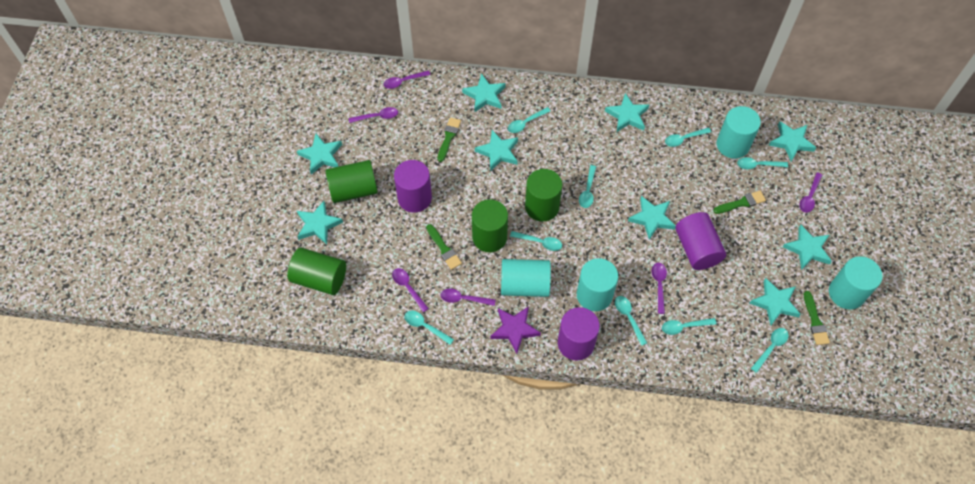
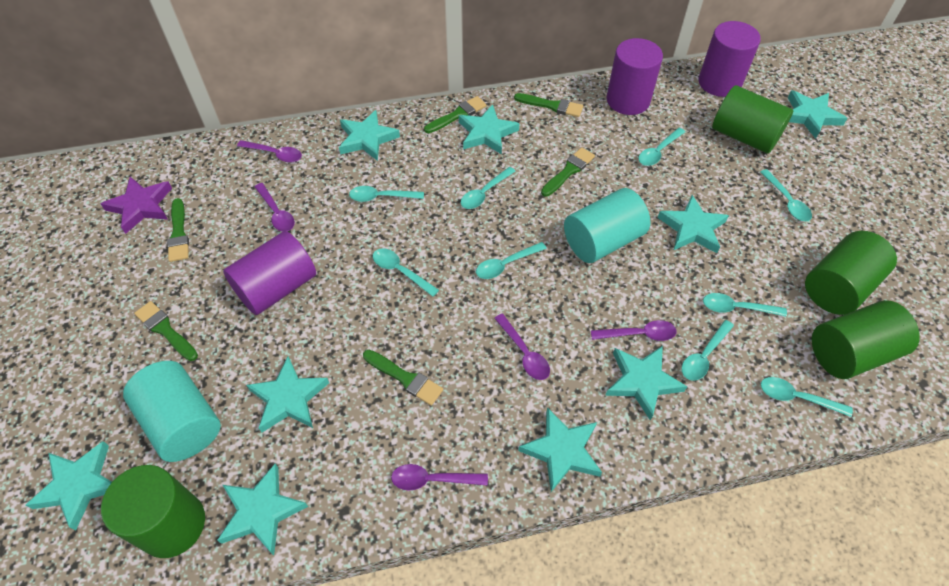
green brush: [426,224,462,270] [438,117,461,162] [713,191,766,214] [804,291,830,345] = 4 -> [134,301,198,361] [167,198,189,262] [363,350,443,406] [424,96,487,133] [514,93,583,117] [541,147,595,197] = 6
purple spoon: [349,107,398,123] [384,70,431,89] [392,268,429,312] [441,289,496,306] [652,263,667,314] [800,172,822,213] = 6 -> [237,140,302,162] [255,183,295,232] [391,464,488,491] [494,314,550,380] [591,320,677,341] = 5
turquoise cylinder: [501,259,551,297] [577,258,618,311] [717,106,761,159] [829,256,883,310] = 4 -> [123,361,221,462] [564,188,650,263] = 2

